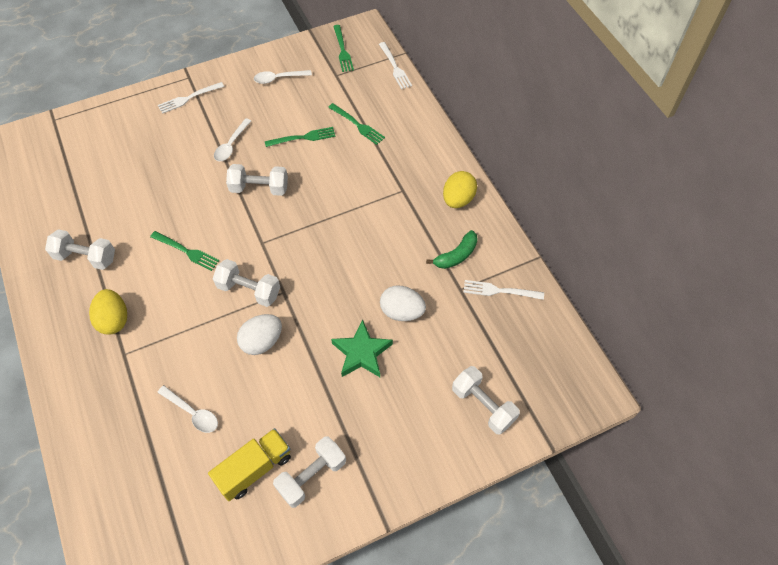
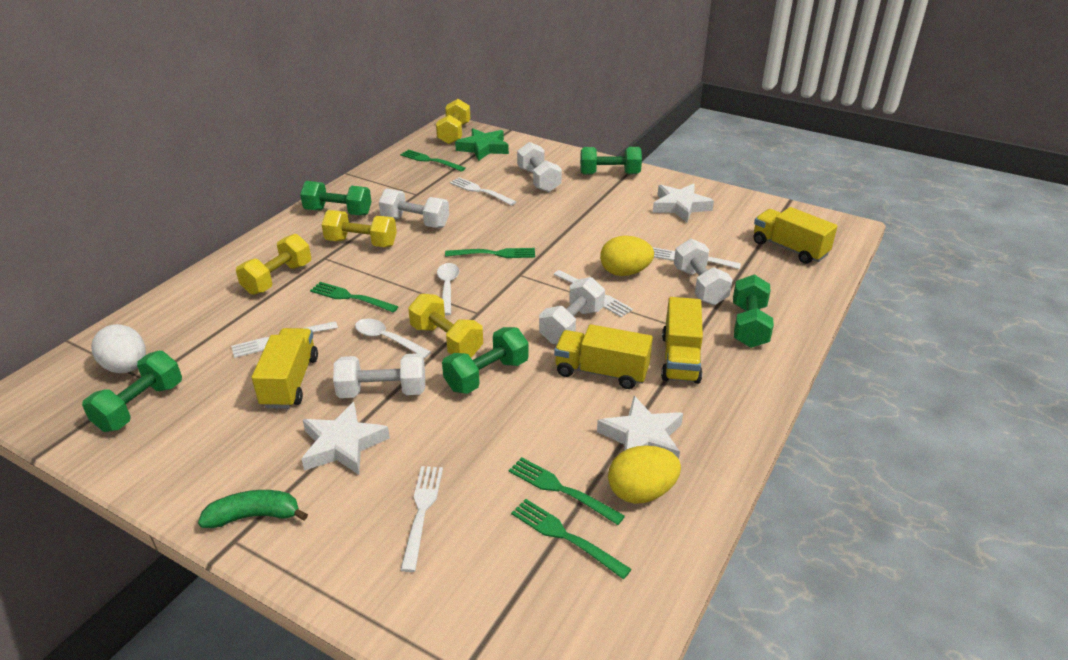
green dumbbell: none = 0 -> [82,351,182,432] [300,181,371,216] [442,327,528,394] [580,147,642,174] [733,274,774,348] = 5
green fork: [150,231,219,271] [265,127,335,147] [328,103,385,145] [333,25,354,72] = 4 -> [310,282,398,313] [400,149,466,172] [445,248,535,258] [509,457,625,525] [511,499,632,579] = 5
white egg: [237,314,282,355] [380,286,426,321] = 2 -> [91,324,146,373] = 1
white fork: [158,82,224,114] [379,42,412,89] [463,280,544,300] = 3 -> [231,321,338,358] [401,466,443,572] [450,177,516,205] [553,270,633,317] [652,247,741,269] = 5
white spoon: [157,385,218,433] [214,118,251,161] [254,70,312,84] = 3 -> [355,319,431,358] [437,263,459,315] = 2
white star: none = 0 -> [302,402,390,475] [597,396,683,459] [653,184,714,222] = 3
yellow dumbbell: none = 0 -> [236,234,311,295] [322,210,397,247] [408,293,483,357] [436,99,470,144] = 4
yellow truck: [208,428,291,501] = 1 -> [252,328,318,409] [554,324,653,389] [661,297,703,384] [754,207,838,264] = 4

